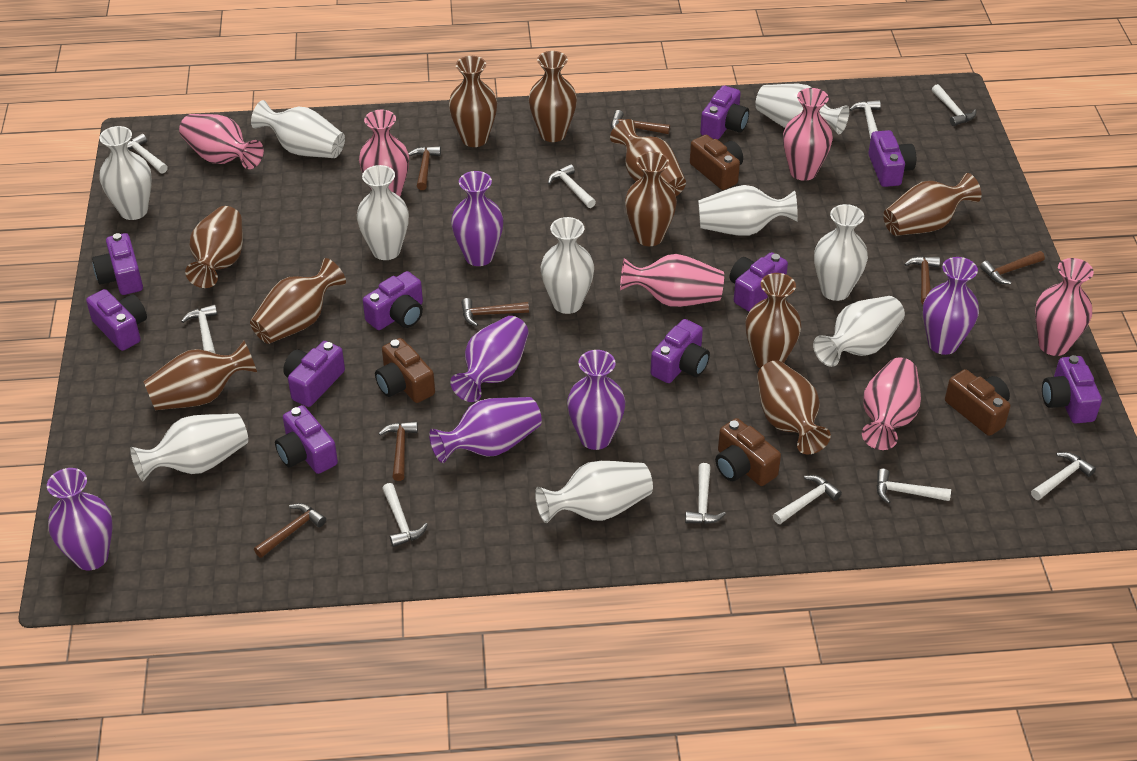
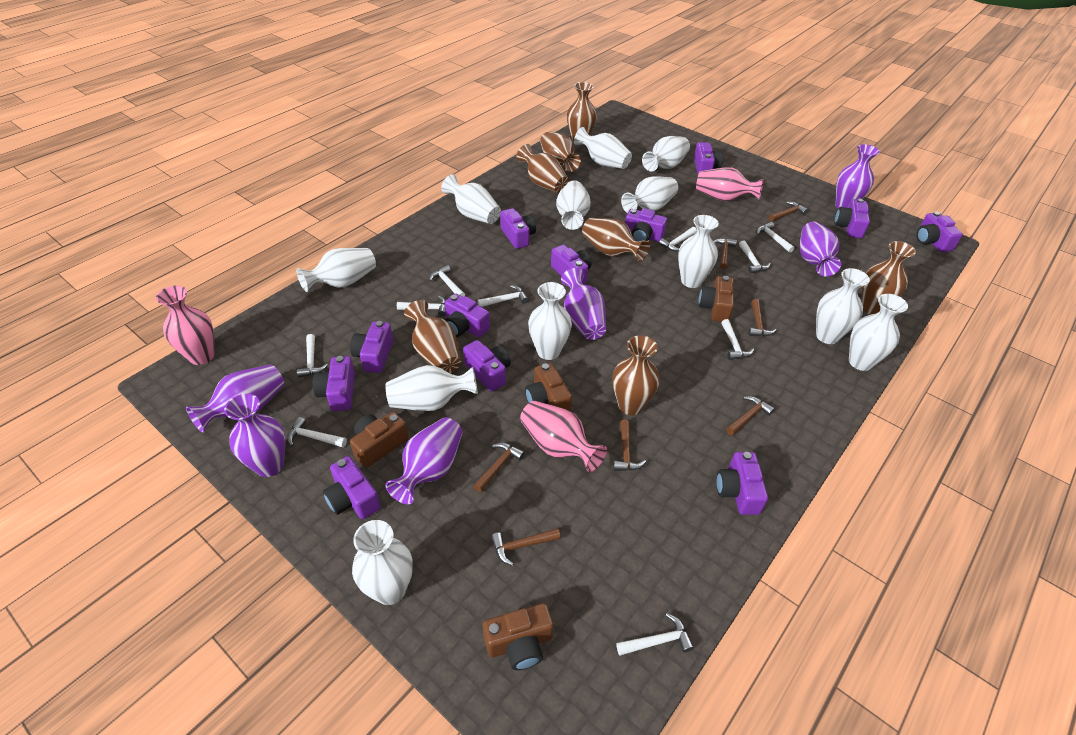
brown vase: [143,341,257,410] [185,206,243,288] [250,258,346,344] [449,56,497,147] [529,51,577,142] [610,119,686,196] [625,152,677,246] [746,273,801,368] [757,360,831,454] [883,173,981,236] = 10 -> [404,300,461,373] [516,144,569,193] [540,132,581,172] [567,82,597,145] [582,218,650,262] [613,335,660,415] [861,241,916,315] = 7
pink vase: [179,114,264,169] [359,110,409,197] [620,254,724,307] [783,88,833,181] [862,357,921,450] [1035,258,1094,356] = 6 -> [156,286,214,365] [520,401,607,472] [696,167,764,201] = 3
purple camera: [86,289,147,351] [92,233,143,295] [275,405,338,474] [283,341,345,407] [363,271,423,330] [651,319,710,383] [700,86,749,139] [730,252,788,312] [868,130,916,187] [1042,355,1102,423] = 10 -> [313,356,355,411] [323,456,381,519] [350,321,393,373] [445,294,490,337] [463,340,511,392] [500,208,536,249] [551,244,592,284] [625,208,667,242] [694,142,723,174] [716,452,768,515] [834,198,870,238] [916,211,963,252] = 12
white vase: [99,126,152,220] [130,414,248,481] [251,100,345,158] [357,165,409,260] [535,461,653,523] [541,217,594,314] [698,185,798,236] [755,84,849,134] [813,296,905,367] [814,204,868,301] = 10 -> [297,248,376,292] [352,520,413,605] [386,365,478,411] [441,174,501,224] [528,282,572,360] [556,180,591,230] [574,127,632,169] [621,176,678,213] [642,136,690,171] [678,215,719,288] [816,268,870,344] [849,294,908,371] = 12

